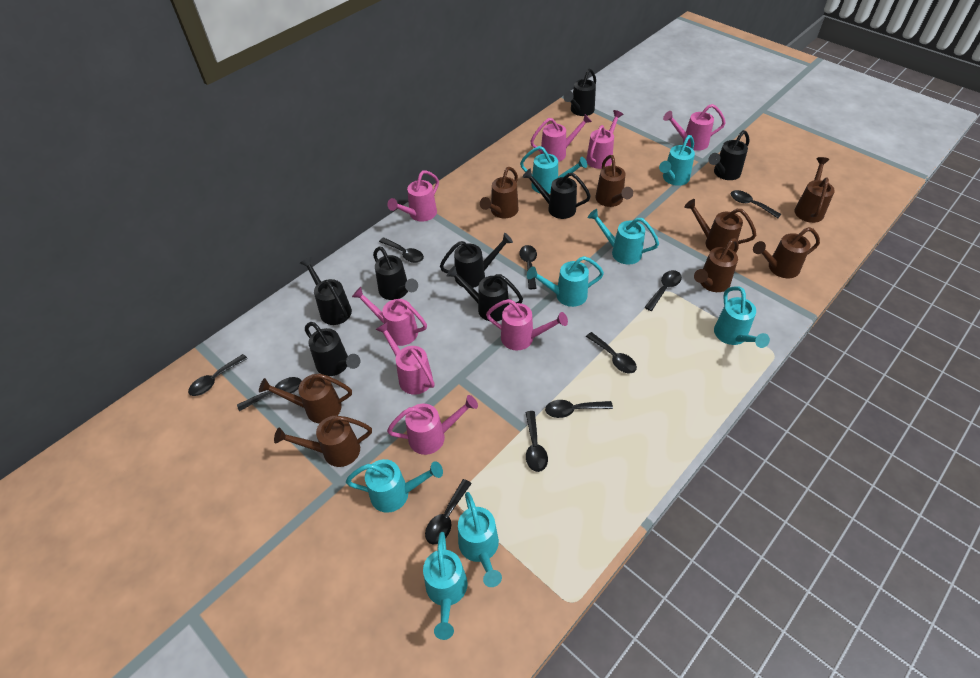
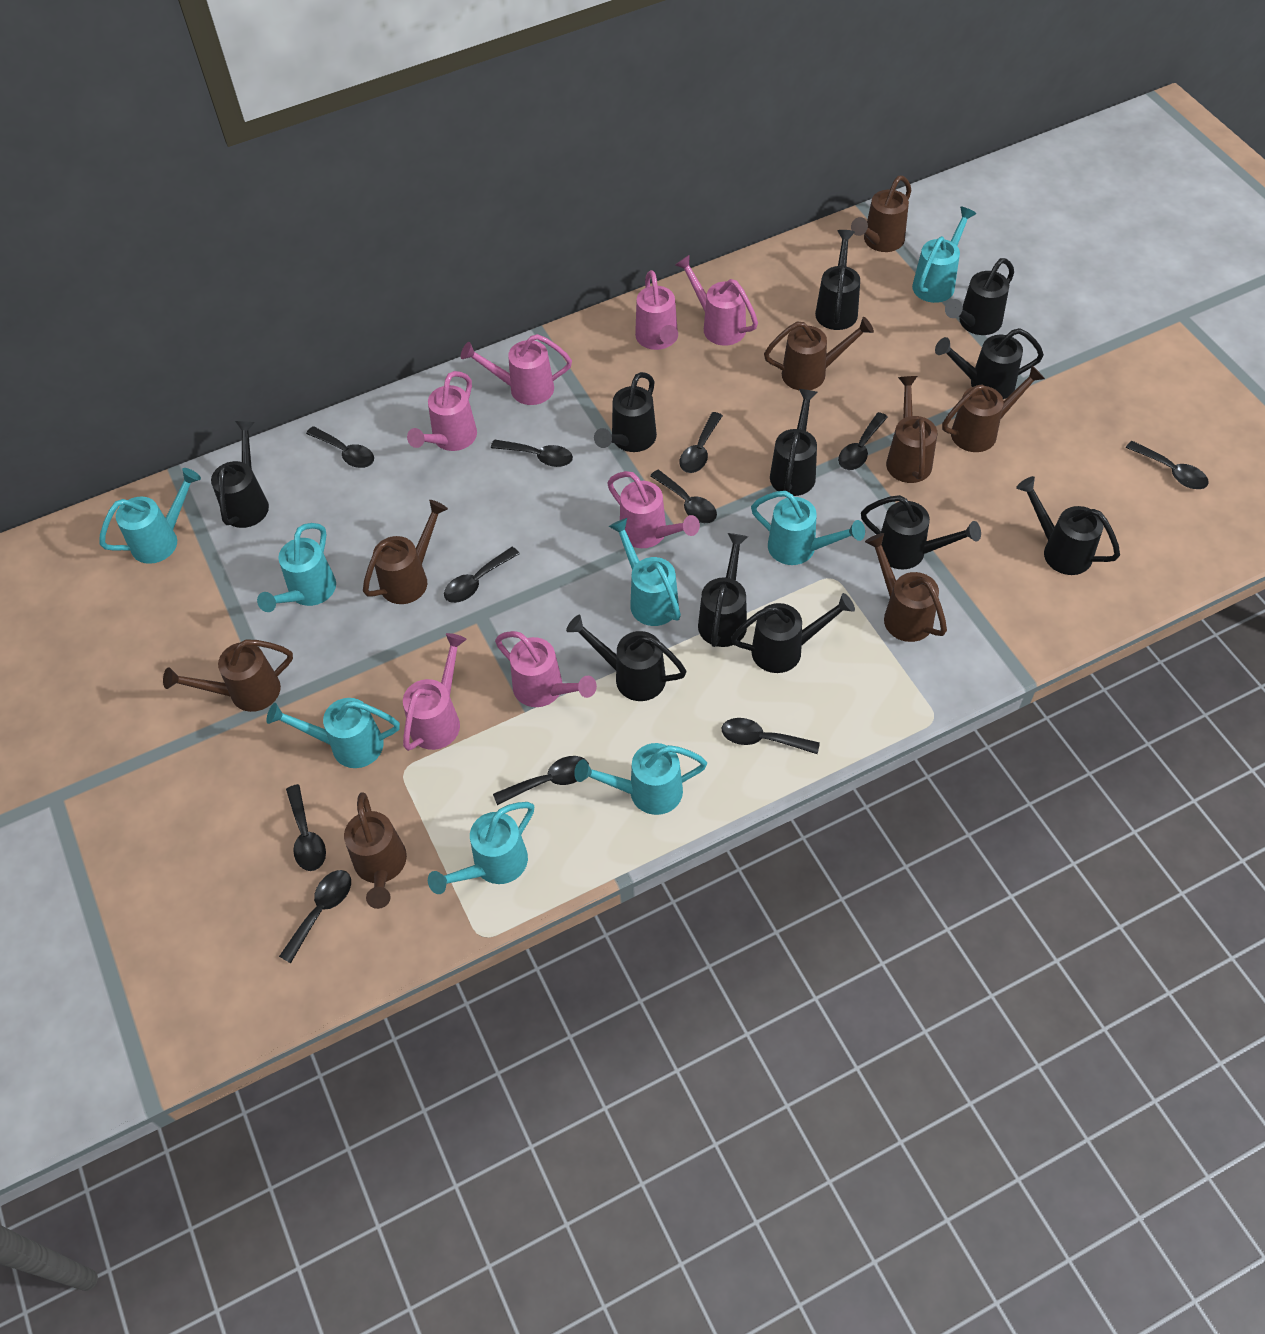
black spoon: [188,354,248,396] [237,377,301,411] [379,237,424,263] [425,479,472,545] [519,245,537,289] [525,411,548,472] [545,400,613,418] [586,332,637,374] [644,270,682,311] [730,190,781,218] = 10 -> [279,870,351,963] [286,784,326,871] [306,426,374,468] [444,547,520,603] [491,439,573,467] [493,756,589,805] [650,470,717,523] [680,412,723,473] [722,718,820,754] [838,412,888,470] [1126,441,1209,489] = 11
black watering can: [300,257,352,325] [305,322,360,376] [373,247,418,300] [440,233,513,288] [446,266,523,321] [522,168,591,219] [564,69,596,116] [708,130,749,180] = 8 -> [211,421,269,528] [566,615,687,701] [594,372,657,452] [698,533,748,647] [731,593,855,673] [770,389,818,496] [815,230,860,330] [861,495,981,569] [935,328,1044,399] [945,258,1014,335] [1016,476,1120,575] = 11
pink watering can: [352,287,427,346] [375,322,435,395] [387,395,478,455] [388,170,439,222] [486,299,568,351] [530,114,592,162] [586,110,623,169] [663,104,726,151] = 8 -> [403,633,467,751] [407,371,477,451] [461,334,572,405] [495,631,597,707] [607,471,700,548] [635,270,678,350] [675,254,758,346] = 7

